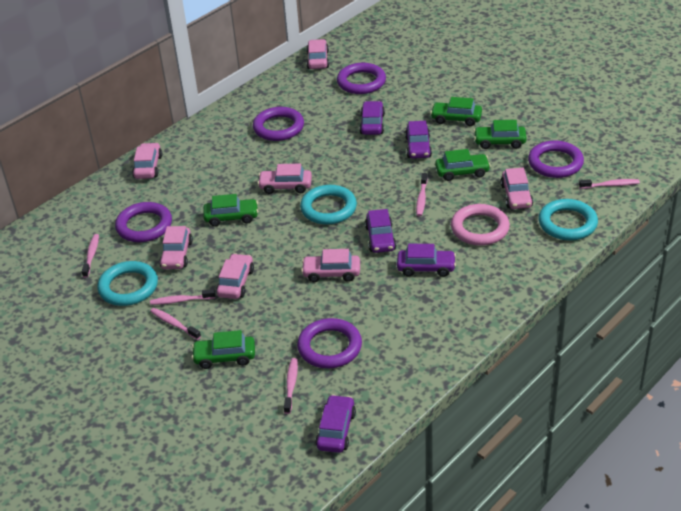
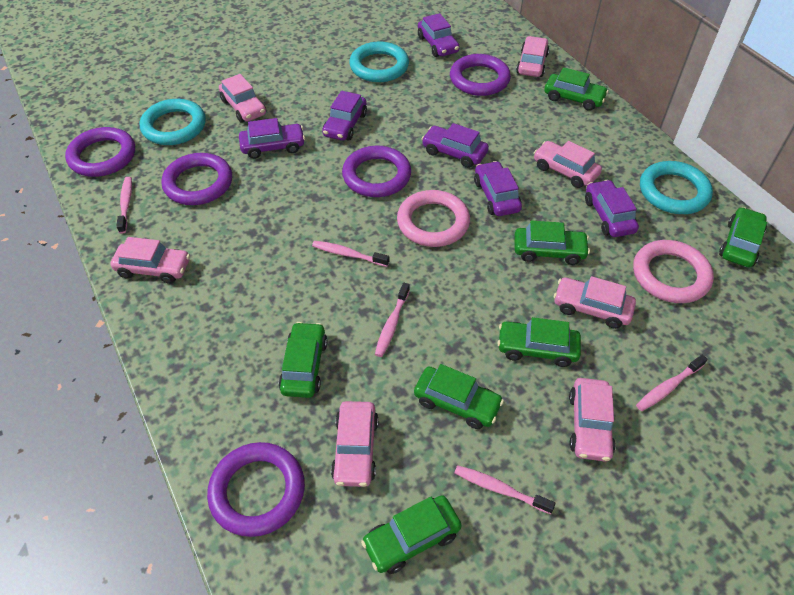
green car: [191,330,255,369] [203,194,258,227] [430,97,482,126] [435,149,491,181] [474,120,527,149] = 5 -> [279,322,327,398] [361,495,462,574] [414,364,504,429] [498,317,581,367] [514,221,590,265] [544,67,609,111] [719,207,767,267] = 7
pink ring: [451,204,510,246] = 1 -> [397,190,470,247] [633,240,714,303] = 2
pink toothbrush: [82,234,99,278] [150,289,215,305] [150,308,201,340] [284,358,298,414] [416,173,427,216] [579,179,640,189] = 6 -> [116,177,132,234] [312,241,389,267] [375,283,410,357] [454,465,555,514] [636,355,708,411] = 5
purple car: [315,395,356,453] [359,101,385,135] [365,209,396,253] [397,244,456,277] [405,121,432,158] = 5 -> [239,118,305,159] [322,91,367,141] [418,13,460,57] [422,123,489,168] [474,161,522,216] [585,180,639,237] = 6

